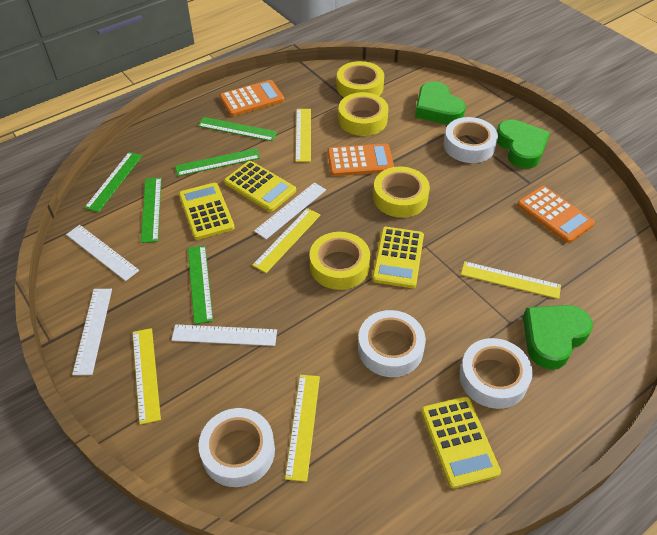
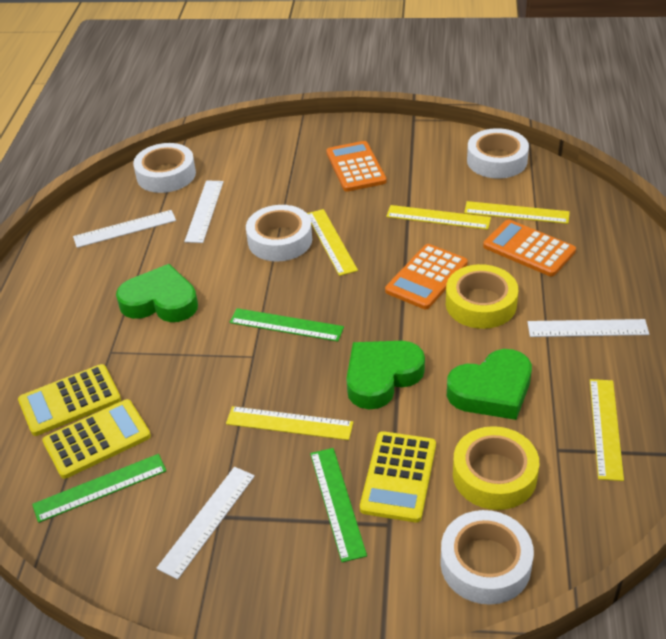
green ruler: [84,152,142,212] [141,177,161,243] [175,148,260,176] [188,245,213,324] [198,117,277,141] = 5 -> [32,454,166,523] [230,308,344,342] [310,448,367,562] = 3
yellow calculator: [179,183,235,240] [224,161,296,212] [372,227,424,288] [421,397,501,489] = 4 -> [18,364,121,436] [42,399,151,479] [360,431,436,523] = 3
yellow tape: [309,232,370,290] [337,61,384,97] [338,92,388,136] [373,167,430,218] = 4 -> [446,264,518,329] [453,426,539,510] = 2

